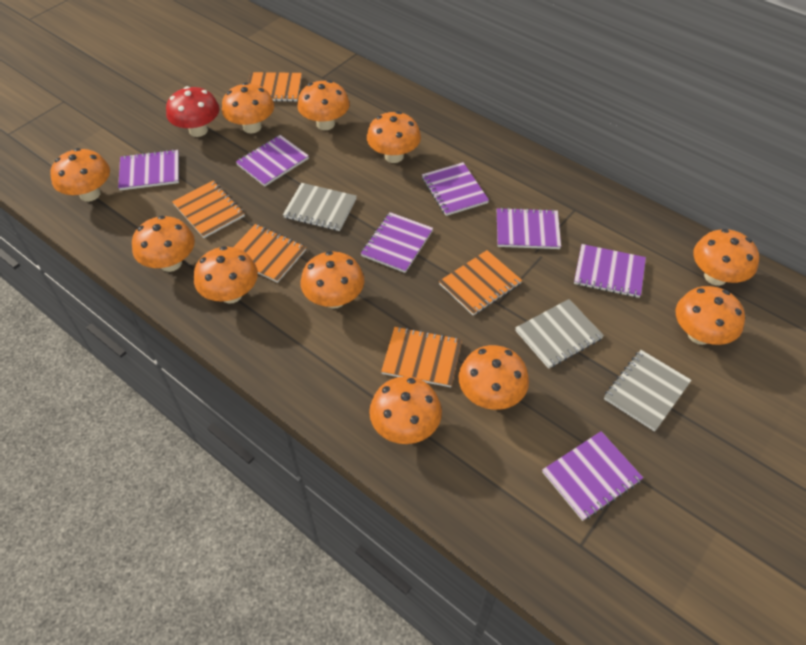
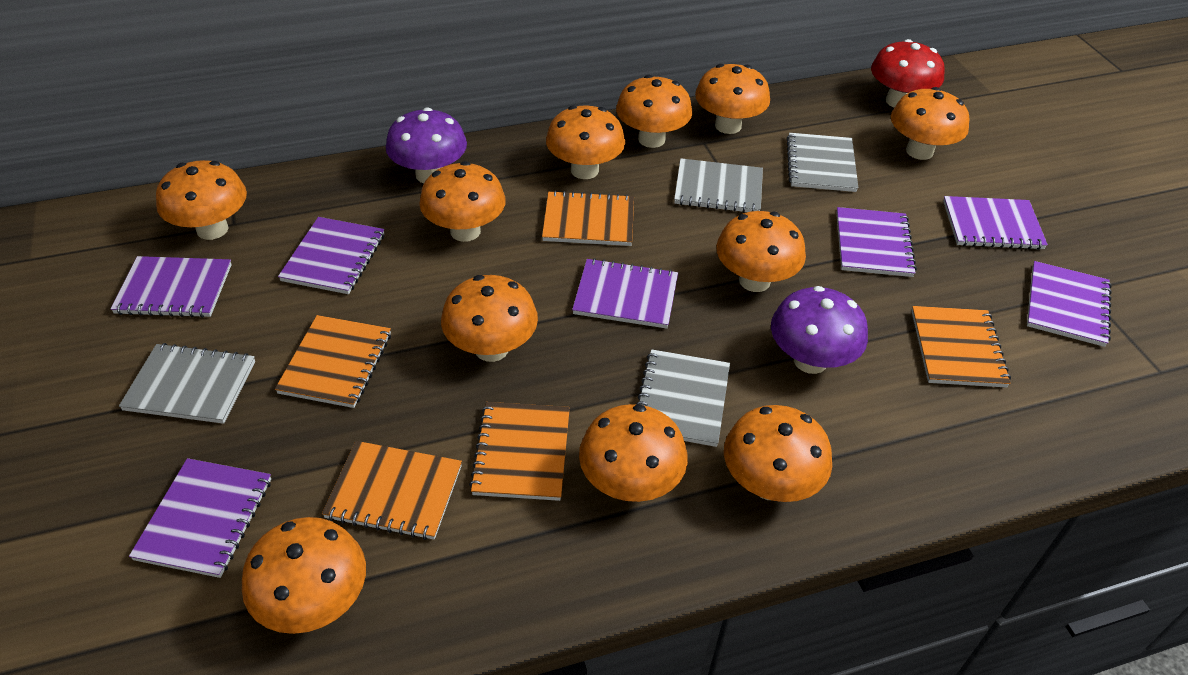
grey notebook: [283,183,357,231] [515,299,604,369] [604,350,691,432] = 3 -> [119,343,255,424] [636,349,730,447] [674,158,763,213] [787,133,858,192] = 4
purple mushroom: none = 0 -> [386,107,467,183] [771,286,868,374] = 2

